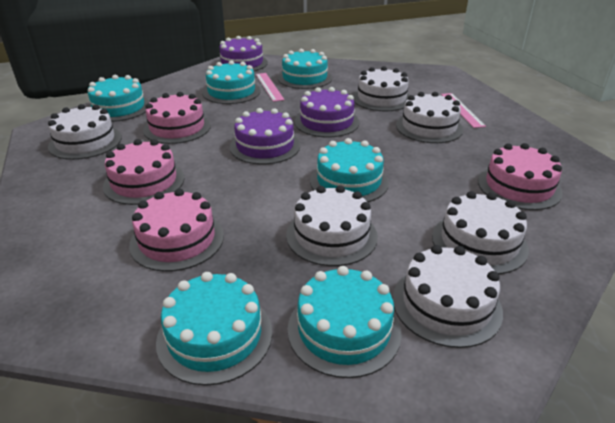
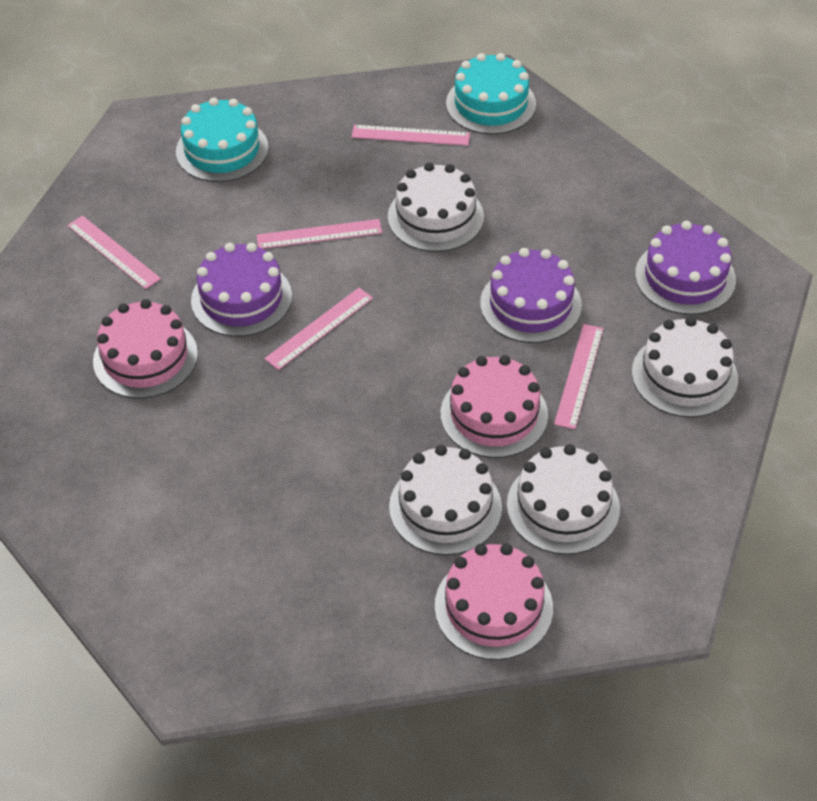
pink cake: [103,139,184,205] [129,189,224,272] [143,92,211,144] [478,143,563,210] = 4 -> [93,299,198,398] [435,543,553,660] [441,355,548,458] = 3
pink ruler: [256,73,285,102] [441,93,486,128] = 2 -> [67,215,161,289] [256,219,382,249] [264,288,373,370] [352,125,470,146] [554,324,603,429] = 5
turquoise cake: [87,75,150,122] [156,272,272,386] [202,60,261,104] [278,49,332,89] [288,266,402,378] [310,138,389,202] = 6 -> [176,97,268,182] [446,53,536,134] = 2
white cake: [48,104,122,160] [286,185,378,266] [352,66,410,111] [393,245,503,348] [396,92,463,143] [432,191,529,274] = 6 -> [388,163,484,252] [389,445,502,555] [507,444,620,555] [632,317,738,418] = 4

